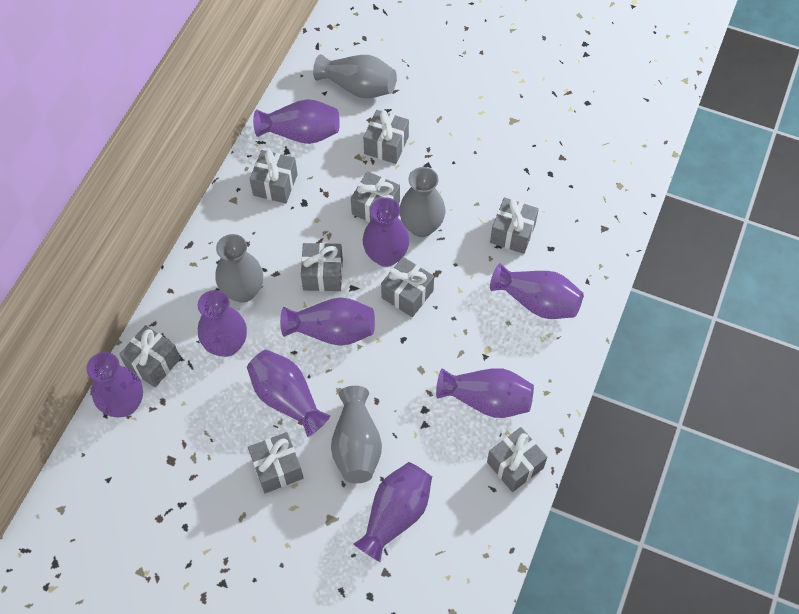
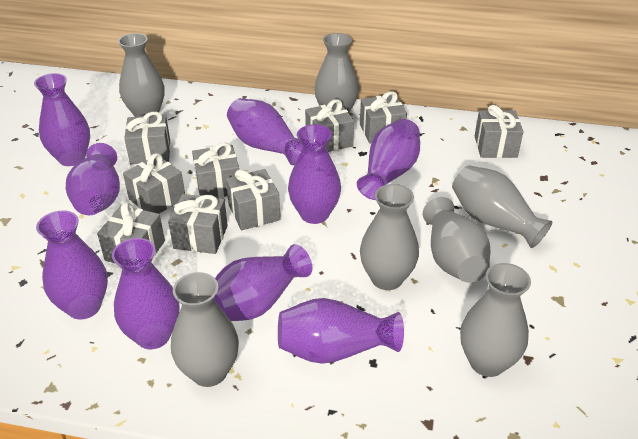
grey vase: [215,234,263,303] [313,54,397,98] [331,386,382,483] [400,167,445,237] = 4 -> [118,33,164,117] [171,272,239,387] [314,33,359,113] [360,184,419,290] [423,197,490,283] [452,165,552,248] [460,263,531,377] = 7

